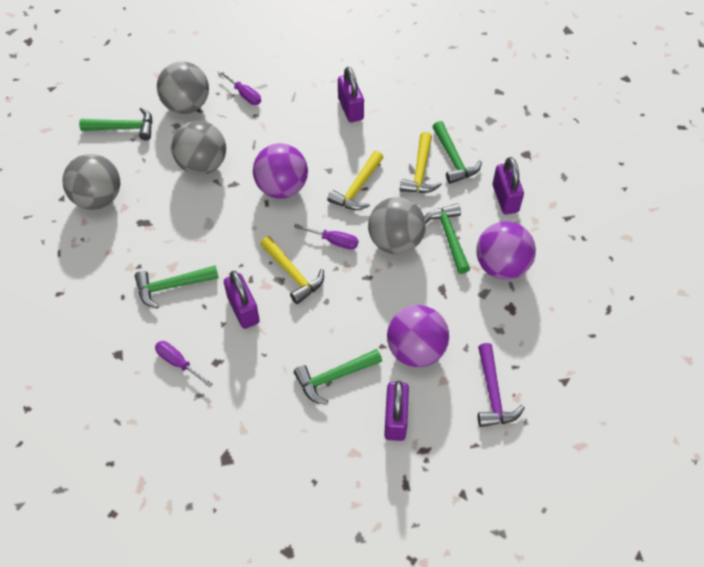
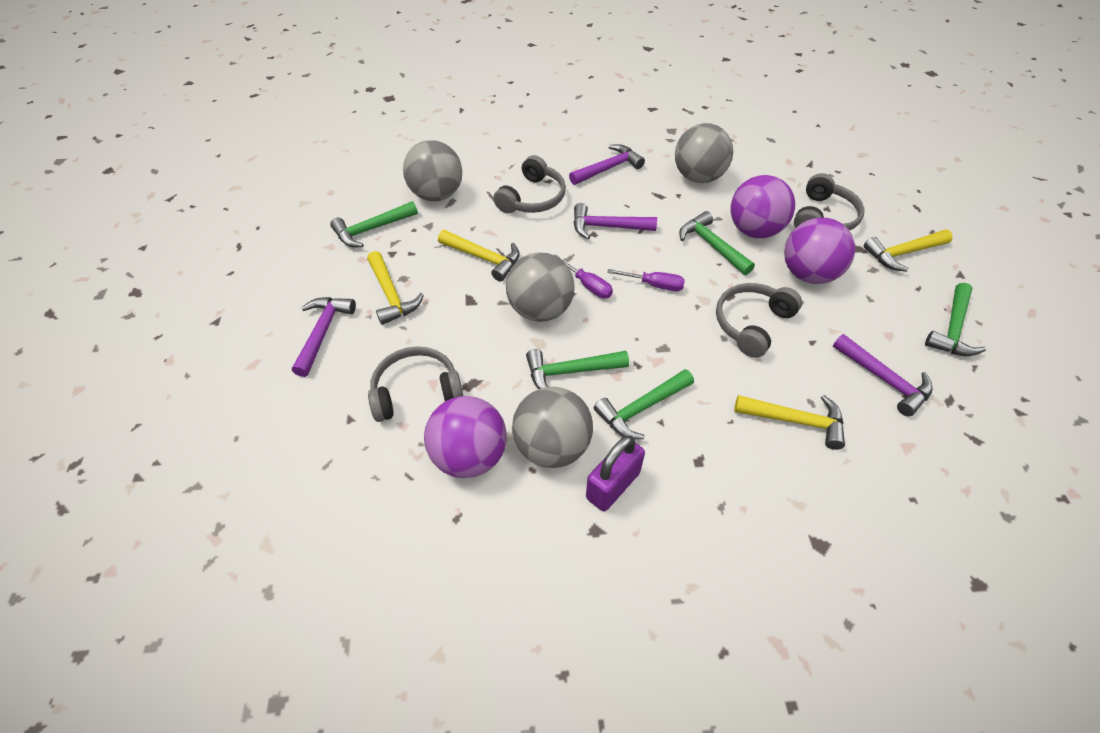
grey headphones: none = 0 -> [368,346,463,422] [493,155,566,213] [716,283,802,358] [794,173,864,230] = 4
purple hammer: [478,343,525,427] = 1 -> [292,297,356,377] [569,144,645,185] [574,203,657,239] [833,334,933,417] = 4
purple padlock: [224,271,260,329] [338,67,364,123] [384,381,409,441] [493,157,524,214] = 4 -> [586,435,645,511] = 1
purple screwdriver: [155,341,212,387] [218,70,261,105] [294,224,358,250] = 3 -> [555,254,613,298] [607,269,685,291] = 2
yellow hammer: [260,236,324,304] [327,151,384,210] [400,132,442,193] = 3 -> [367,251,424,325] [438,230,520,281] [734,395,845,450] [864,230,953,272] = 4

